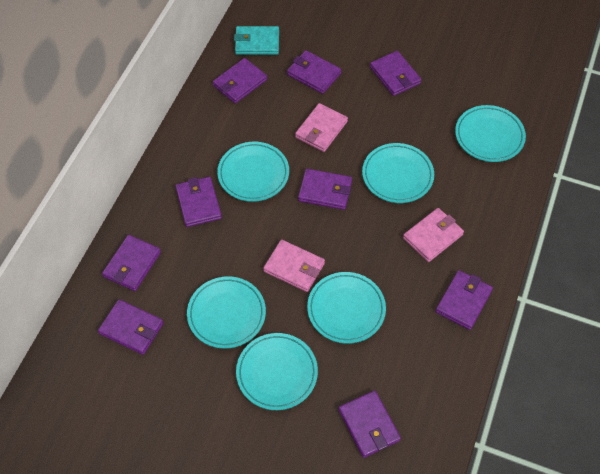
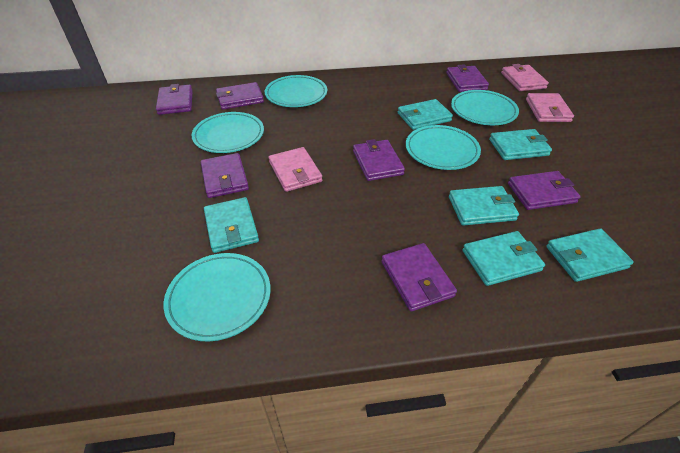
purple wallet: [98,299,163,355] [102,235,161,291] [175,177,222,227] [213,58,267,104] [287,50,341,94] [298,169,352,210] [338,390,401,458] [370,51,421,96] [435,270,493,330] = 9 -> [156,84,193,115] [201,153,249,198] [216,82,264,110] [353,139,405,181] [382,243,457,311] [446,65,489,92] [508,171,581,210] = 7
turquoise plate: [187,276,266,349] [217,142,289,202] [236,333,318,410] [307,272,386,344] [362,143,434,203] [455,105,526,162] = 6 -> [164,253,271,342] [191,112,264,153] [265,75,327,107] [406,125,481,170] [451,90,519,125] = 5
turquoise wallet: [234,26,279,55] = 1 -> [204,197,259,253] [398,99,453,130] [449,186,519,226] [463,231,545,286] [489,129,552,160] [546,229,634,282] = 6

